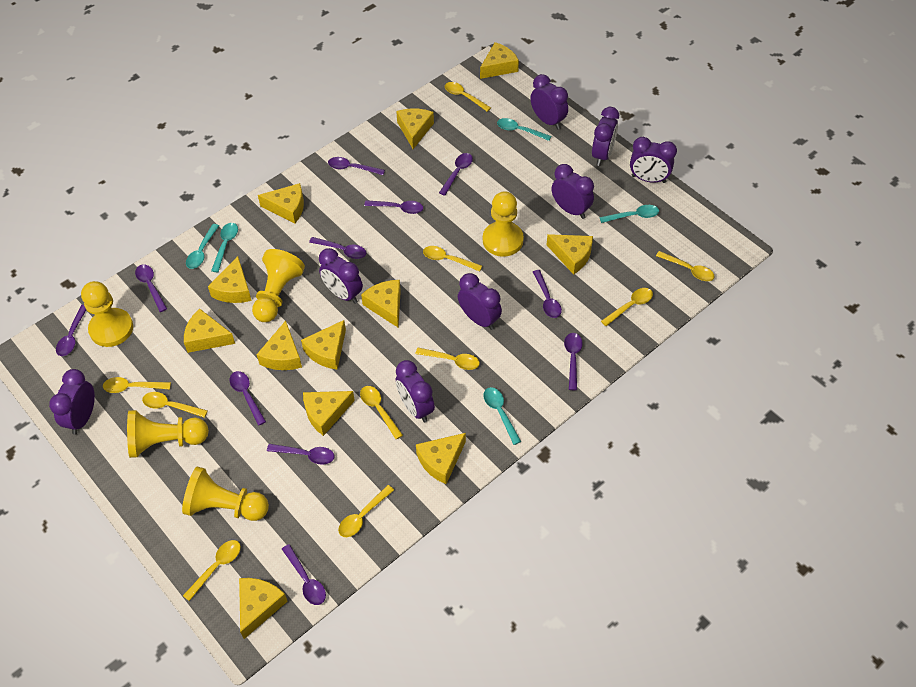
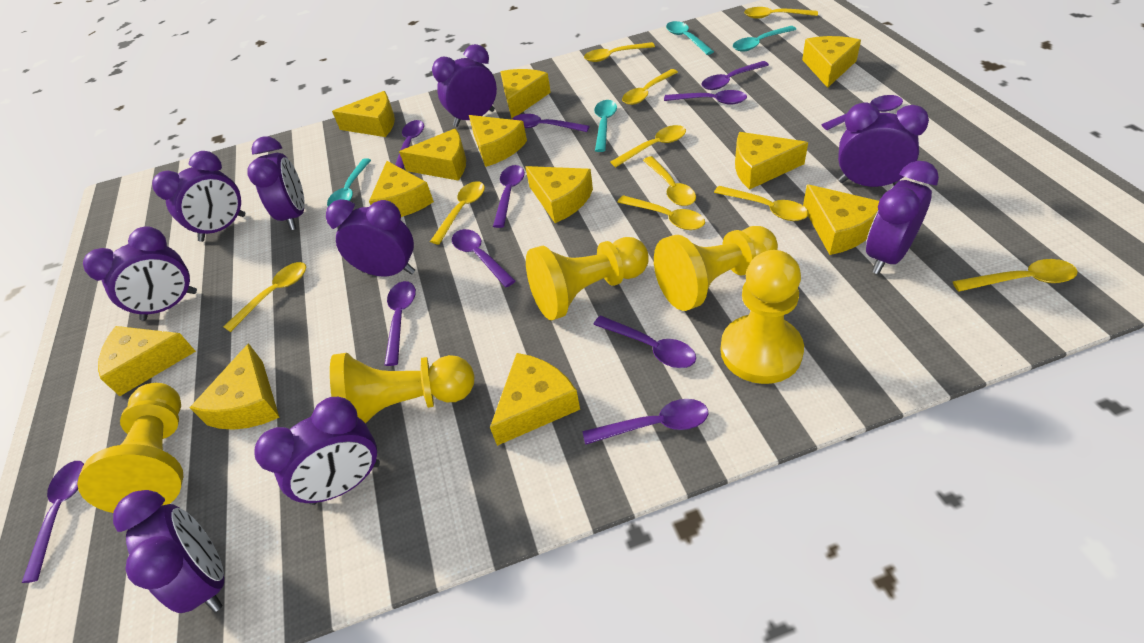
purple clock: [49,369,95,435] [319,248,363,304] [396,360,435,422] [458,273,502,330] [530,74,568,129] [552,164,594,219] [592,107,619,166] [630,137,677,183] = 8 -> [83,226,197,321] [113,490,224,613] [152,151,245,242] [247,136,305,230] [254,397,380,505] [326,199,415,277] [432,44,497,127] [838,102,929,187] [866,161,939,274] = 9
turquoise spoon: [186,224,219,269] [211,223,238,272] [483,387,521,445] [497,118,551,141] [600,205,659,223] = 5 -> [327,158,371,206] [594,100,617,152] [666,21,714,55] [733,26,796,52] = 4

